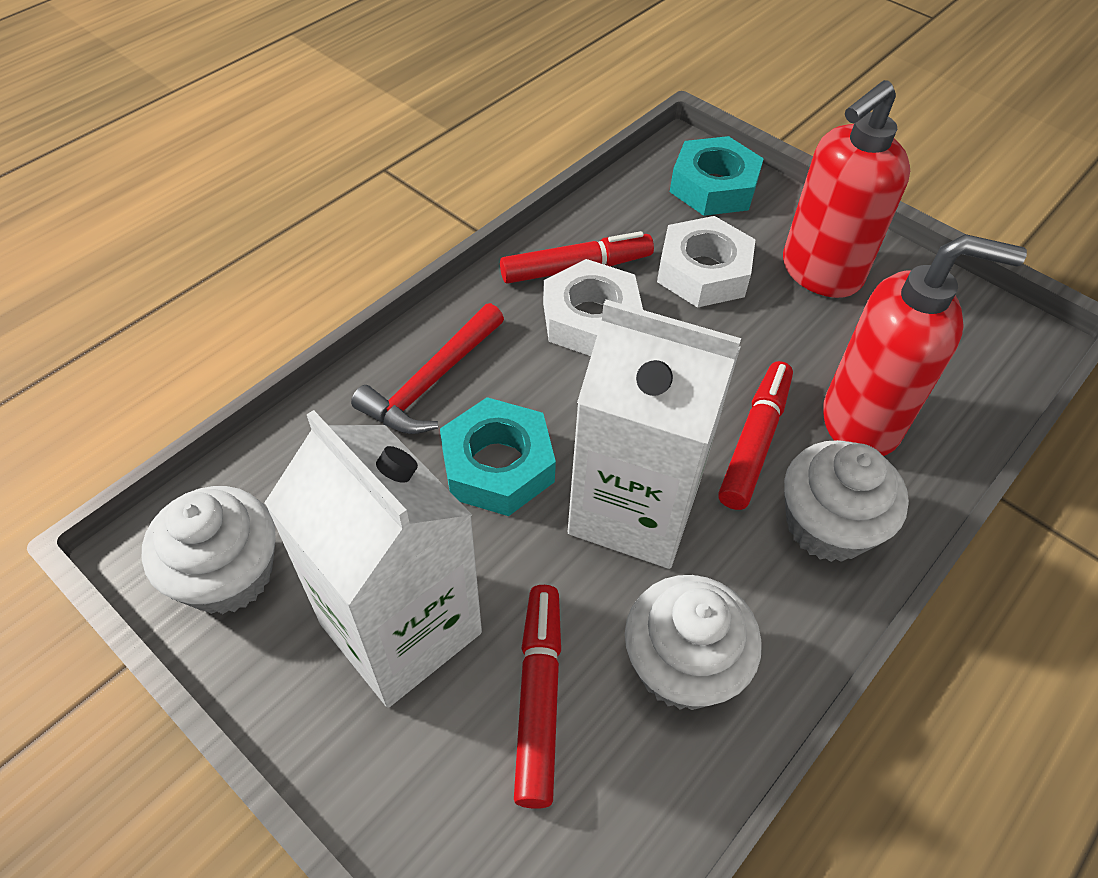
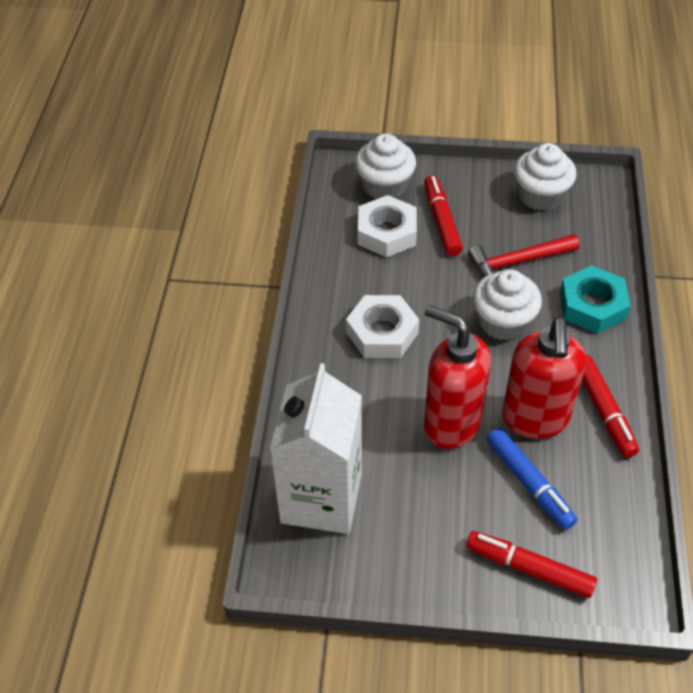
blue marker: none = 0 -> [486,428,577,530] = 1
turquoise nut: [440,397,556,516] [670,136,764,216] = 2 -> [560,265,630,334] = 1
white carton: [264,410,482,708] [568,299,741,569] = 2 -> [270,363,362,534] = 1

